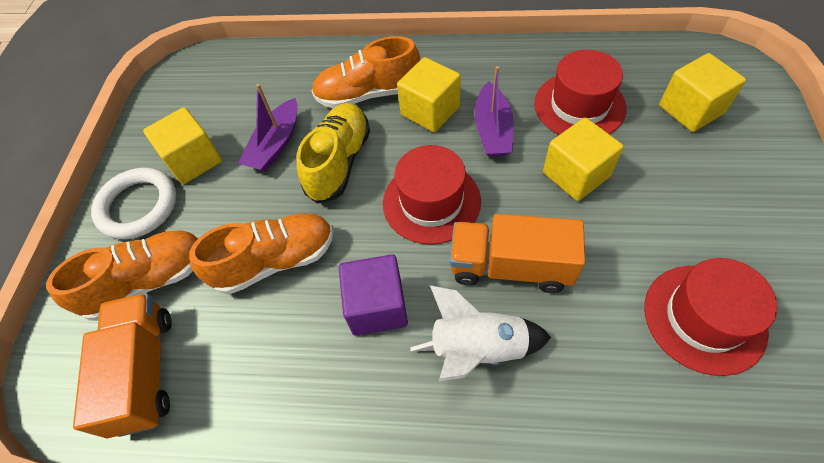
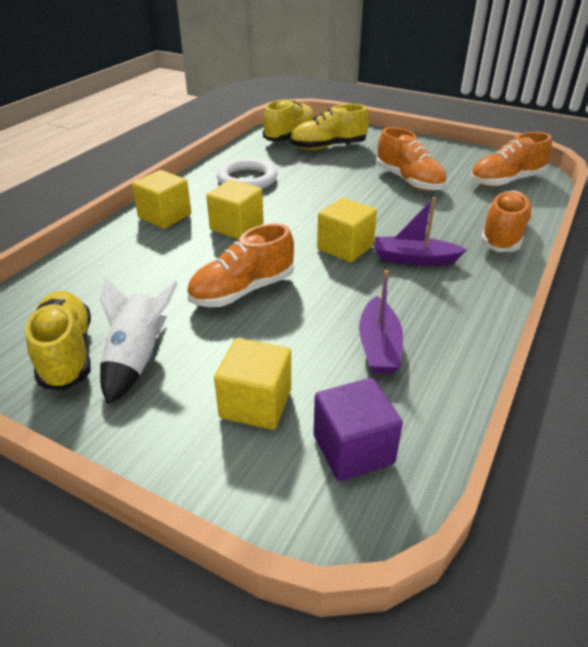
orange shoe: [46,230,198,321] [189,214,333,295] [312,36,420,108] = 3 -> [187,223,294,307] [376,127,447,191] [470,132,552,187] [481,190,534,252] = 4
orange truck: [73,293,172,438] [450,214,585,293] = 2 -> none = 0
red hat: [383,145,481,245] [534,50,627,135] [644,258,777,376] = 3 -> none = 0
yellow shoe: [297,103,370,204] = 1 -> [25,291,91,390] [263,99,315,141] [290,104,369,150] = 3

